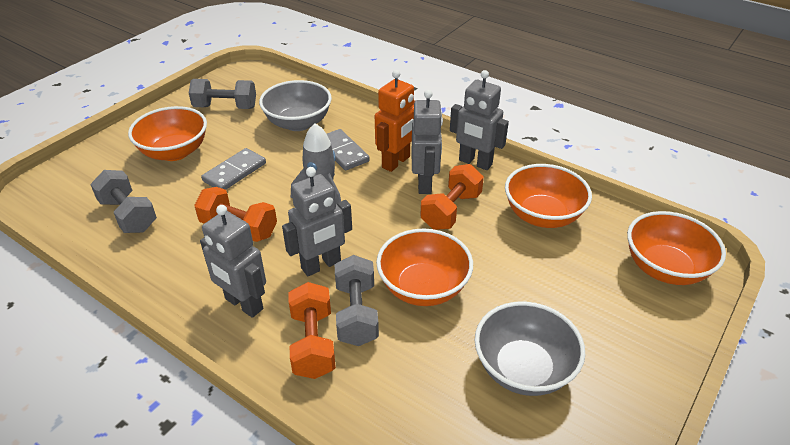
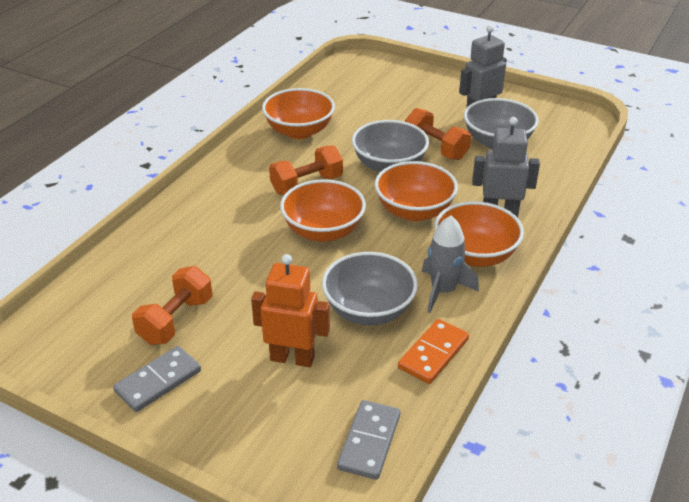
grey bowl: [259,80,332,131] [475,301,585,396] = 2 -> [322,252,418,325] [352,120,429,173] [464,98,539,149] = 3
grey dumbbell: [90,170,157,233] [189,79,256,109] [335,255,379,346] = 3 -> none = 0
grey robot: [200,205,266,318] [282,167,352,276] [412,90,443,194] [450,70,509,170] = 4 -> [459,25,507,108] [472,117,540,218] = 2
orange domino: none = 0 -> [398,319,469,384] = 1

